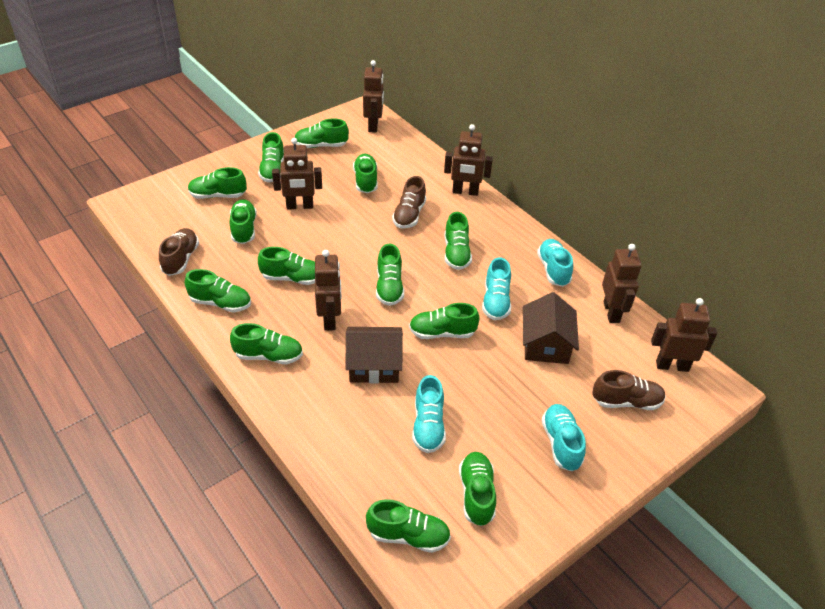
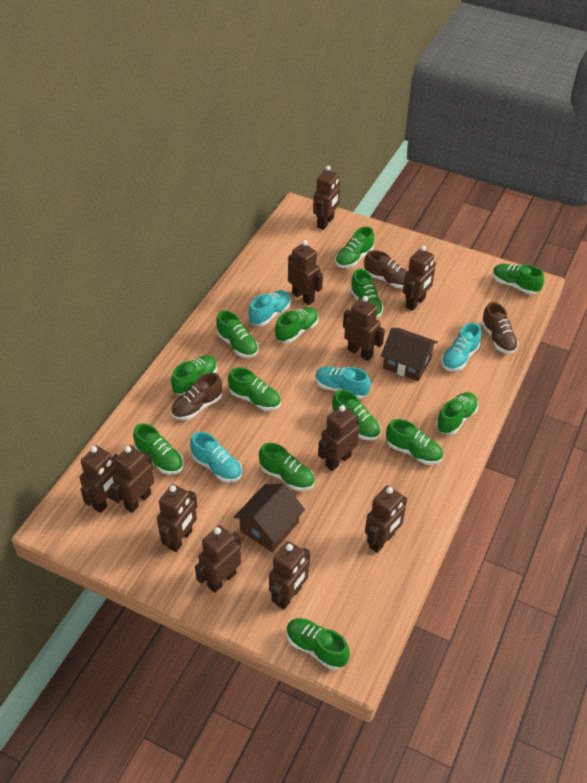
brown robot: [272,138,322,210] [315,250,341,331] [363,60,384,133] [444,124,493,196] [602,244,642,323] [651,298,717,372] = 6 -> [79,446,118,513] [110,446,154,513] [157,484,197,552] [195,525,241,593] [269,541,310,610] [288,240,323,305] [313,166,340,230] [318,405,359,471] [343,296,385,361] [365,486,407,553] [403,246,436,311] = 11

